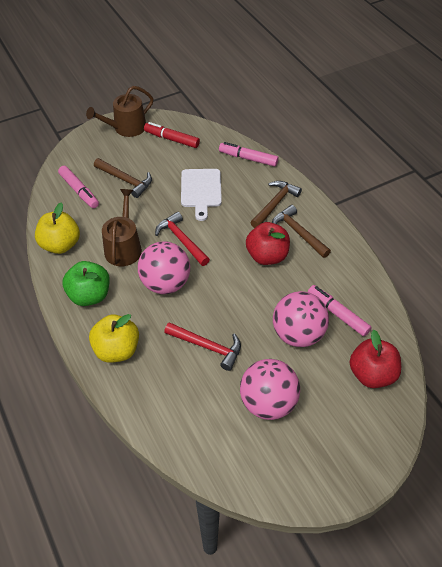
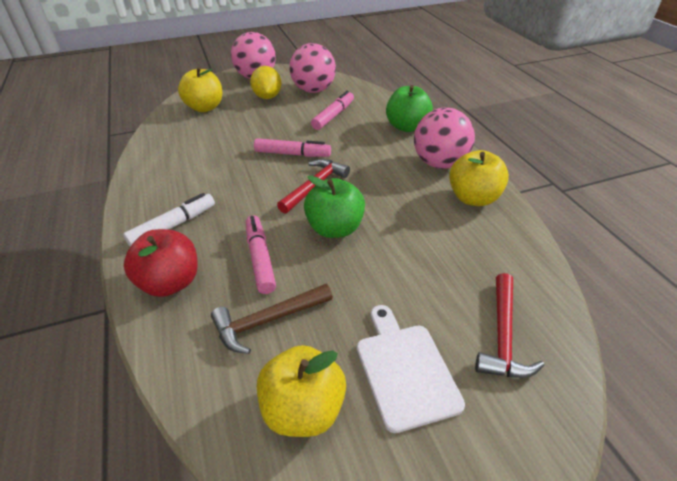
brown hammer: [94,158,152,198] [250,181,302,228] [272,205,331,258] = 3 -> [211,284,333,354] = 1
brown watering can: [86,86,153,137] [102,189,142,266] = 2 -> none = 0
green apple: [62,261,110,306] = 1 -> [304,175,365,238] [386,85,433,132] = 2
red apple: [246,222,290,265] [349,330,401,388] = 2 -> [124,229,198,297] = 1
red marker: [144,122,200,148] = 1 -> none = 0
white marker: none = 0 -> [123,193,215,247] = 1
yellow apple: [35,202,80,254] [89,314,139,363] = 2 -> [178,67,222,112] [257,345,346,437] [449,150,509,206] = 3
yellow lemon: none = 0 -> [250,66,281,99] = 1

